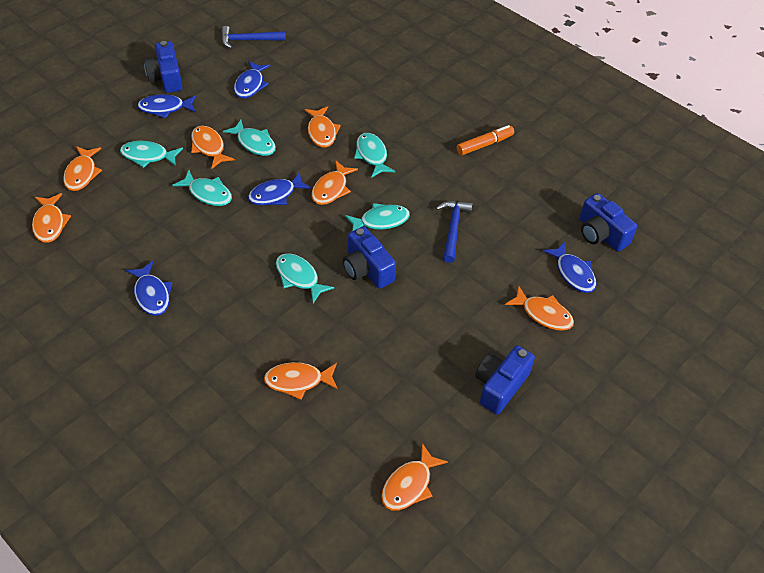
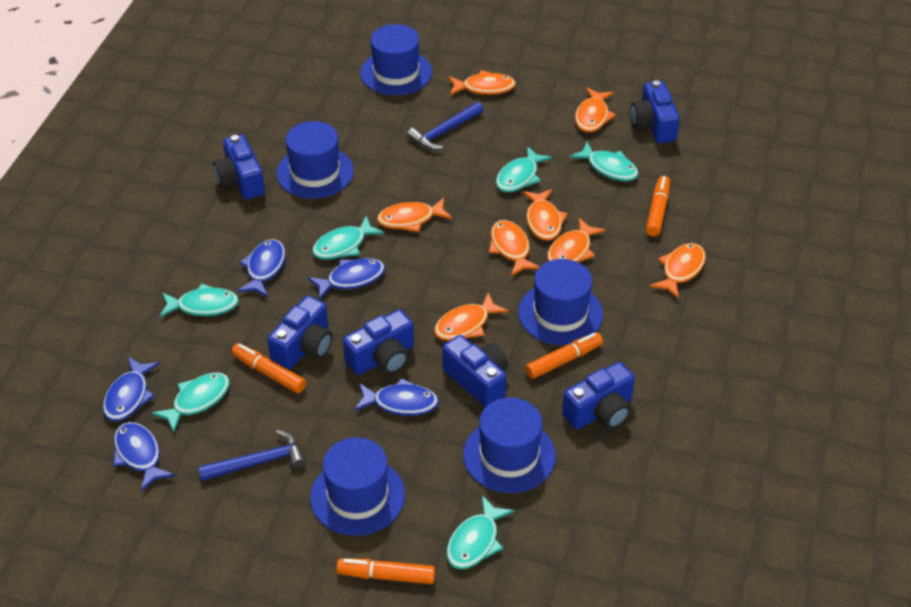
blue camera: [144,41,182,93] [343,226,396,289] [475,346,535,414] [579,193,637,251] = 4 -> [213,134,265,199] [267,296,333,370] [343,309,414,375] [442,335,508,408] [562,362,635,429] [630,81,680,143] = 6
blue hat: none = 0 -> [276,121,354,199] [310,437,405,536] [360,24,432,95] [463,398,556,493] [518,259,603,345] = 5
orange marker: [457,125,514,155] = 1 -> [231,343,306,393] [336,558,435,584] [525,332,603,379] [646,176,670,236] = 4

